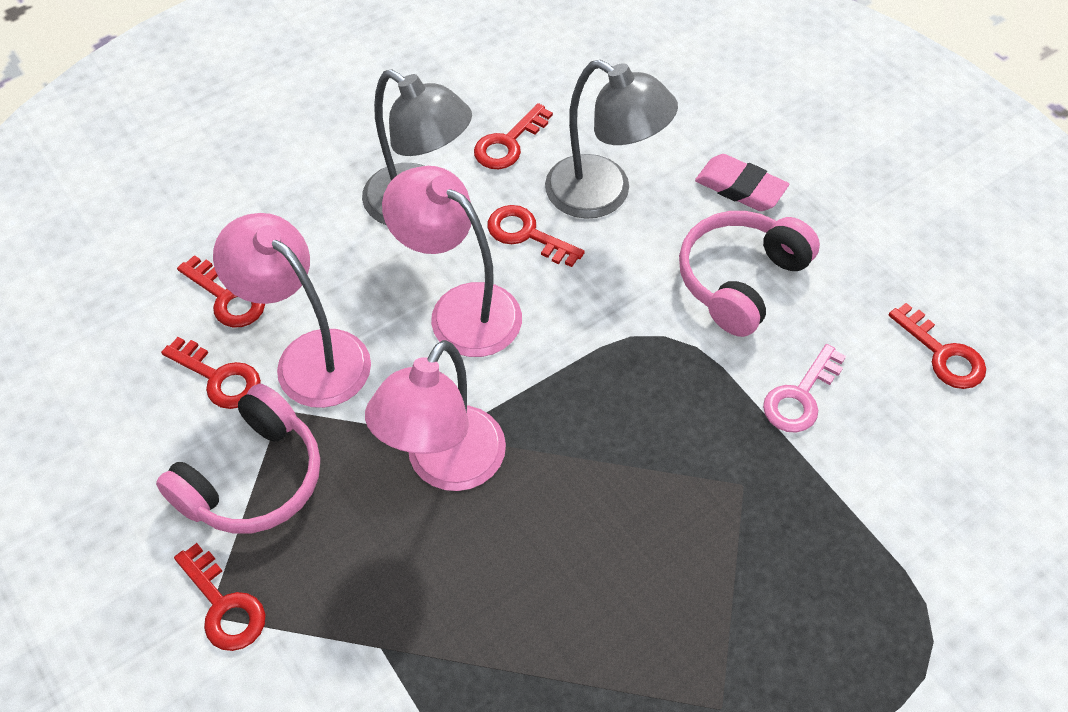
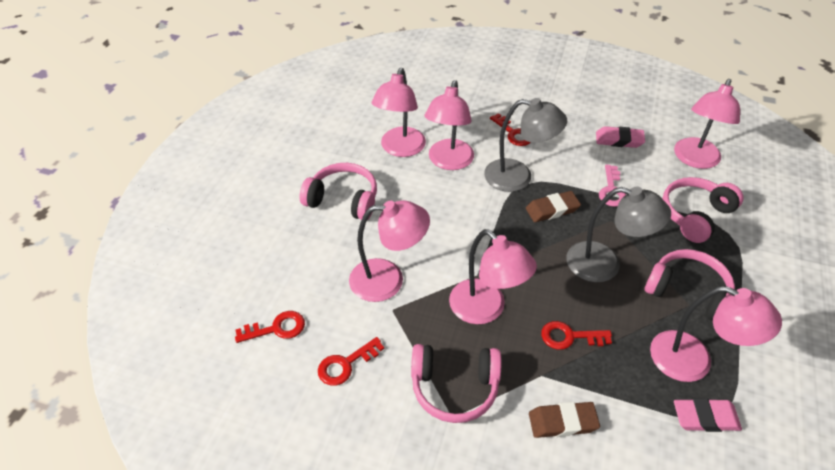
brown eraser: none = 0 -> [526,191,581,222] [529,402,600,438] = 2
pink eraser: [695,154,789,211] = 1 -> [596,126,645,148] [674,398,742,432] = 2
pink headphones: [156,383,320,534] [679,211,820,337] = 2 -> [299,163,377,220] [411,344,501,423] [645,249,735,320] [662,177,743,243] = 4
pink lamp: [213,213,371,408] [365,340,506,491] [382,166,522,357] = 3 -> [349,200,430,302] [372,68,426,157] [425,80,474,170] [449,229,537,324] [650,286,782,382] [674,79,740,169] = 6
red key: [161,337,261,409] [174,543,266,651] [177,255,265,328] [474,103,553,169] [487,205,585,267] [888,303,986,389] = 6 -> [235,311,305,343] [318,337,384,386] [490,113,531,146] [541,321,612,350] = 4

